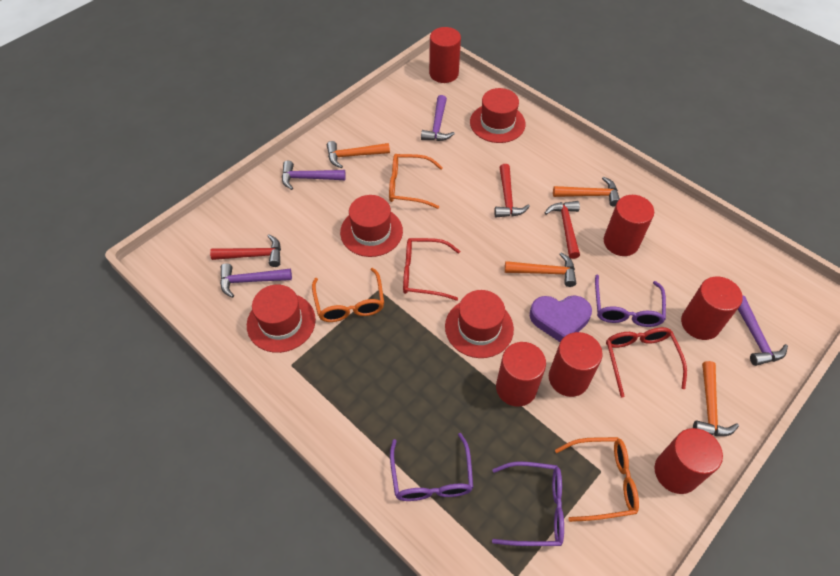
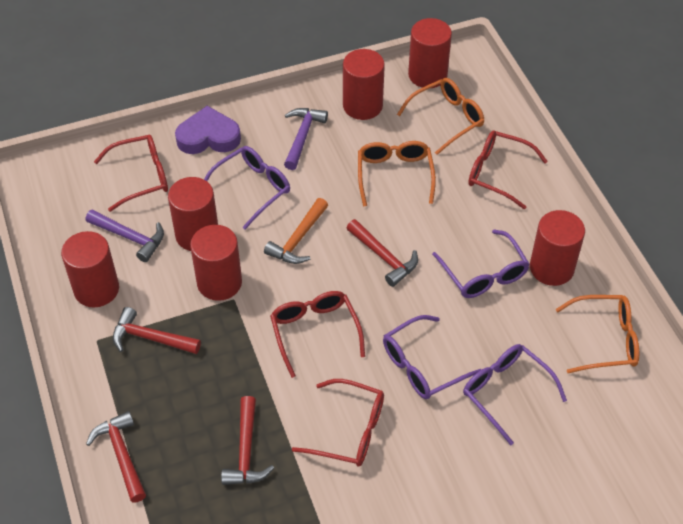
orange hammer: [327,141,390,168] [505,253,576,287] [553,177,620,207] [693,361,739,436] = 4 -> [264,198,328,264] = 1
purple glasses: [390,433,473,501] [492,461,564,546] [595,275,666,327] = 3 -> [204,146,290,229] [383,315,482,399] [432,229,530,298] [463,344,567,446] = 4
purple hammer: [220,263,292,298] [282,161,346,190] [421,95,455,141] [738,296,788,366] = 4 -> [86,210,164,262] [284,108,328,170] = 2
red glasses: [403,238,460,301] [606,327,687,398] = 2 -> [94,134,168,212] [270,291,365,378] [292,379,384,467] [468,130,548,209] = 4
red hammer: [210,235,281,267] [494,164,530,217] [545,201,580,259] = 3 -> [86,411,146,503] [113,307,201,354] [221,396,274,485] [346,219,418,287] = 4
red hat: [247,285,316,353] [340,195,403,257] [445,290,514,358] [470,88,525,143] = 4 -> none = 0

